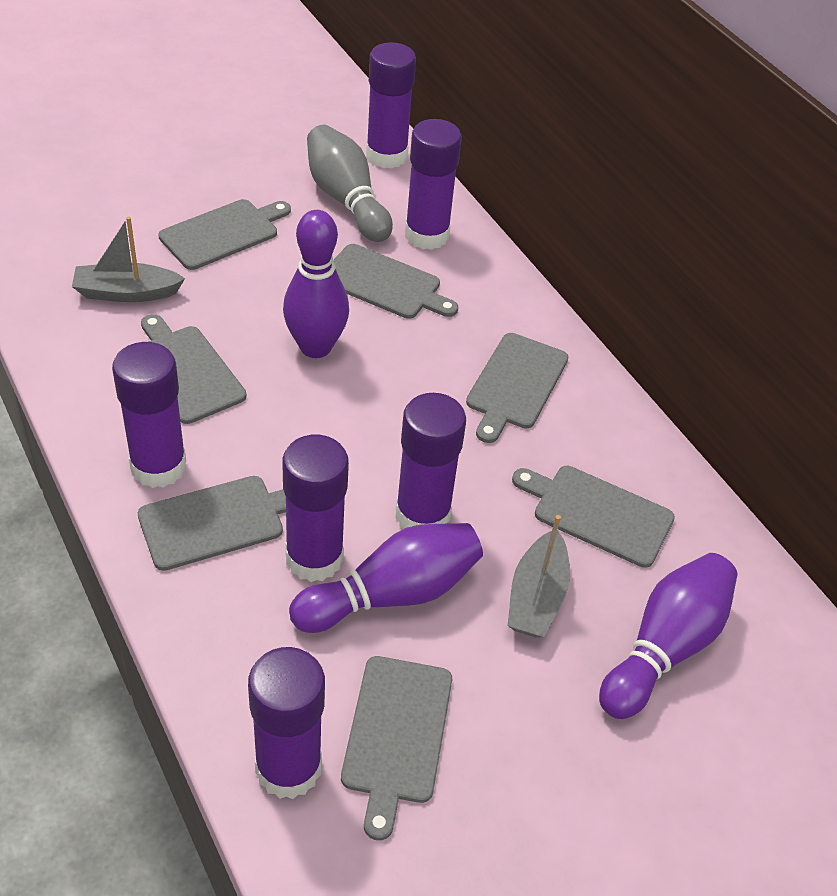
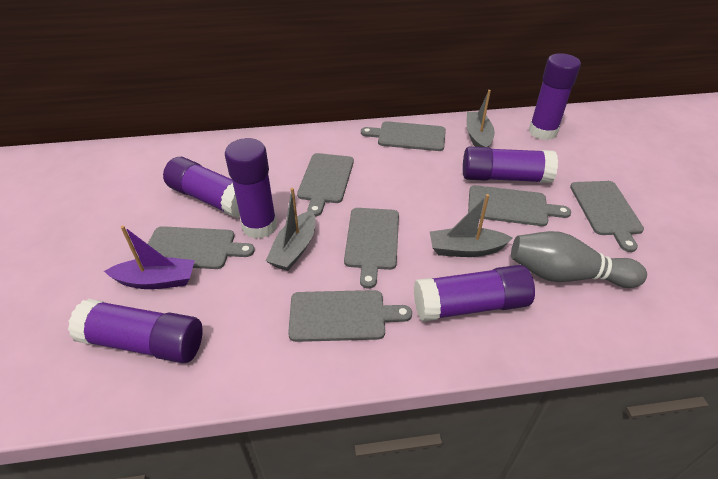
grey boat: [72,216,185,302] [507,515,570,638] = 2 -> [266,188,316,271] [430,194,513,257] [466,90,495,147] = 3
purple boat: none = 0 -> [104,226,195,289] = 1
purple bowling pin: [283,210,349,358] [289,523,483,633] [599,553,737,719] = 3 -> none = 0

